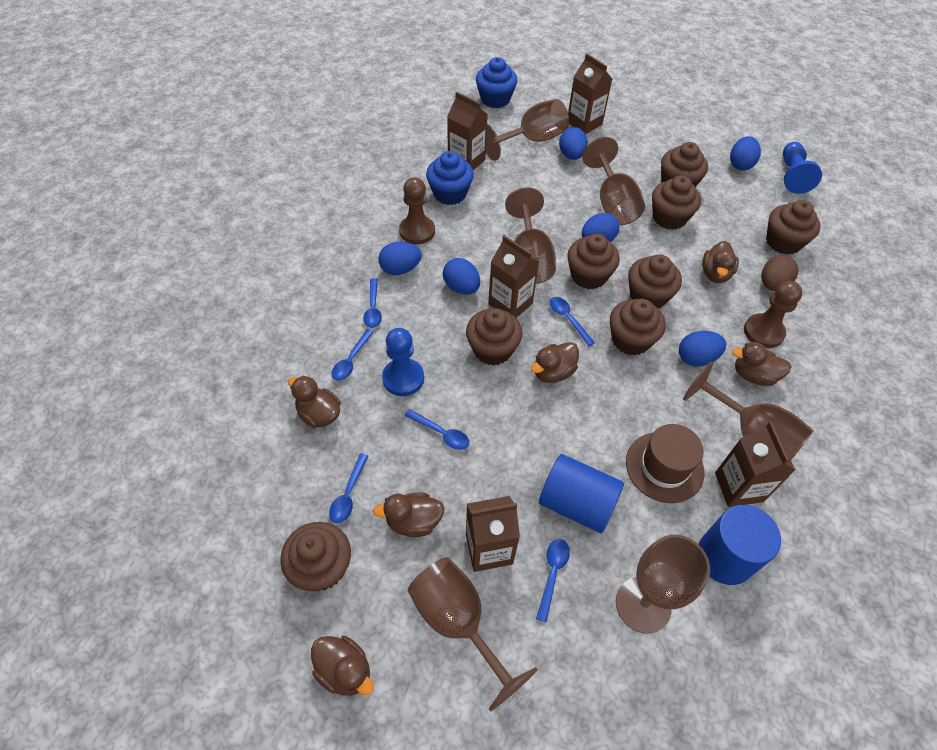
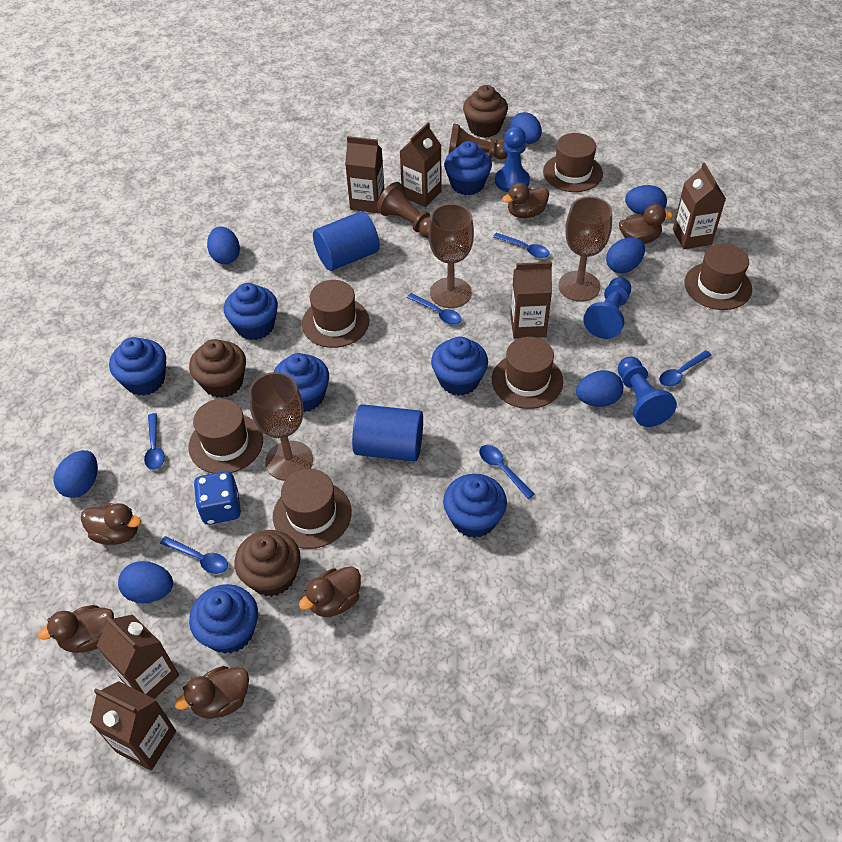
blue cupcake: [426,151,474,205] [476,57,518,108] = 2 -> [109,337,166,396] [189,584,258,654] [224,283,278,340] [274,353,329,412] [431,336,488,396] [443,474,507,538] [444,141,492,195] = 7
blue dice: none = 0 -> [194,471,241,525] = 1
blue egg: [378,242,421,275] [443,258,480,294] [559,127,588,160] [582,213,619,242] [679,331,726,367] [730,136,761,170] = 6 -> [53,450,98,498] [118,561,173,603] [207,226,240,264] [510,112,542,144] [576,370,623,407] [606,238,645,273] [625,185,667,215] = 7
blue pawn: [382,328,424,396] [783,142,822,194] = 2 -> [495,127,530,192] [583,277,631,339] [618,357,677,427] = 3
brown carton: [447,92,488,170] [466,496,520,572] [488,235,539,318] [568,54,612,134] [715,422,796,507] = 5 -> [90,681,176,770] [97,615,179,699] [345,136,385,213] [400,122,442,207] [510,262,552,339] [673,163,726,249] = 6
brown cupcake: [280,522,351,591] [466,308,523,366] [568,234,620,289] [610,299,666,355] [628,254,682,308] [652,176,701,230] [661,142,708,187] [766,200,821,255] = 8 -> [189,339,246,398] [234,530,301,597] [463,85,508,138] = 3
brown egg: [761,255,799,291] = 1 -> none = 0
brown goblet: [408,557,538,712] [486,99,569,161] [505,187,556,284] [582,137,645,225] [616,535,710,634] [683,361,814,460] = 6 -> [249,372,313,481] [428,203,474,308] [558,196,612,302] = 3
brown hat: [626,424,704,503] = 1 -> [188,399,263,473] [273,469,352,549] [302,280,369,348] [492,337,563,409] [543,133,603,192] [684,243,752,310] = 6

